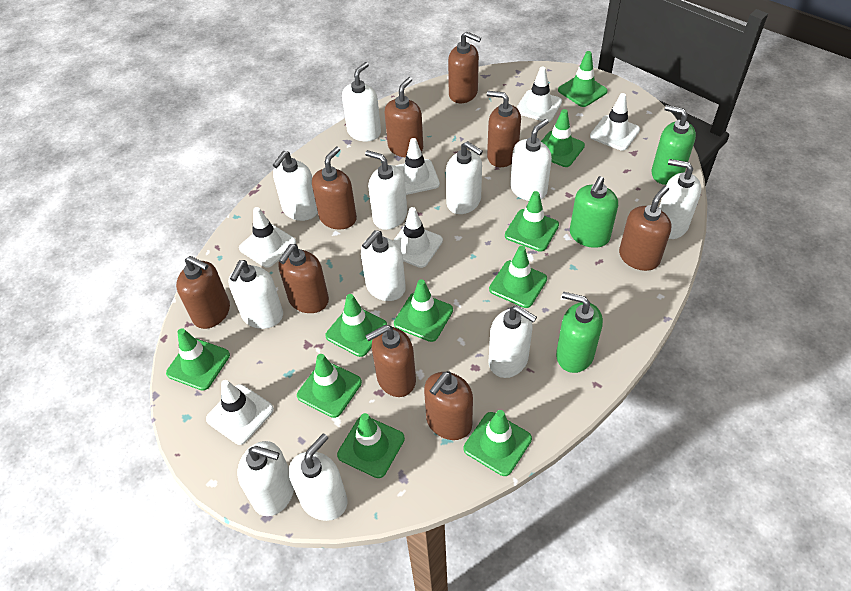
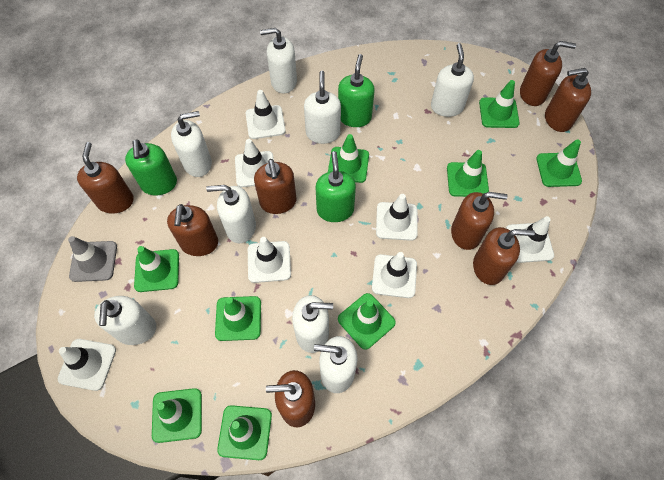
brown soap dispenser: [176,256,230,329] [278,244,329,313] [312,146,357,229] [365,325,416,397] [384,77,423,157] [424,371,473,440] [448,31,481,103] [487,91,521,167] [619,185,672,271] = 9 -> [77,142,134,214] [167,204,218,256] [254,159,297,214] [266,370,315,428] [451,192,508,250] [473,227,535,285] [520,41,576,106] [545,68,591,132] = 8
green traffic cone: [166,328,230,391] [297,354,362,418] [325,294,387,357] [337,413,405,478] [394,279,453,342] [464,410,532,476] [489,246,547,308] [505,191,559,252] [541,109,585,167] [558,51,608,107] = 10 -> [134,246,179,292] [152,388,202,443] [215,296,261,341] [217,405,272,460] [328,134,369,183] [338,293,396,350] [447,150,489,197] [479,80,520,128] [536,139,582,187] = 9
grey traffic cone: none = 0 -> [68,236,117,282] = 1
white soap dispenser: [229,260,283,329] [237,441,294,516] [273,151,318,221] [289,433,348,521] [342,62,381,141] [361,230,406,301] [365,150,407,230] [446,141,483,214] [489,305,537,378] [510,119,552,201] [659,159,701,239] = 11 -> [94,296,156,345] [171,111,212,177] [206,185,256,243] [260,28,297,93] [292,295,333,353] [304,71,341,144] [314,336,357,393] [431,43,474,117] = 8
white traffic cone: [206,380,274,445] [239,207,296,268] [393,207,443,268] [396,138,440,195] [516,67,562,122] [590,93,640,151] = 6 -> [58,339,116,391] [235,139,274,187] [246,90,286,139] [248,237,291,283] [372,252,417,298] [376,194,418,241] [506,216,554,263] = 7

